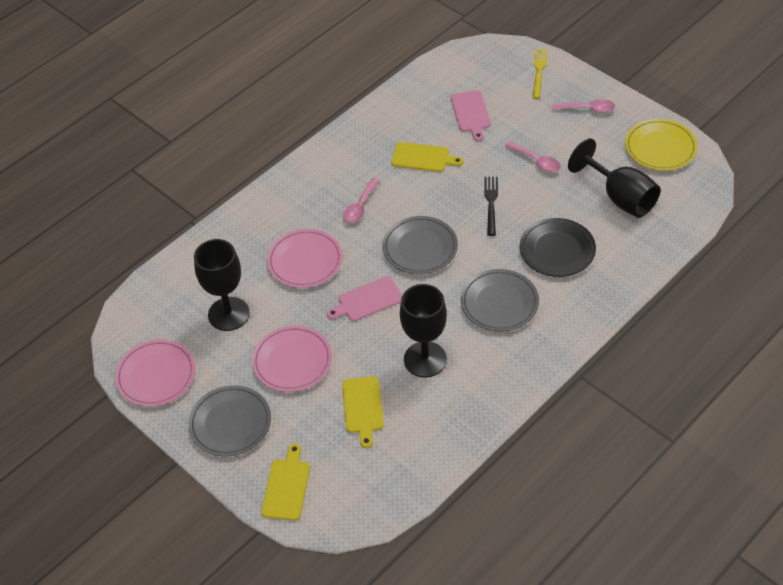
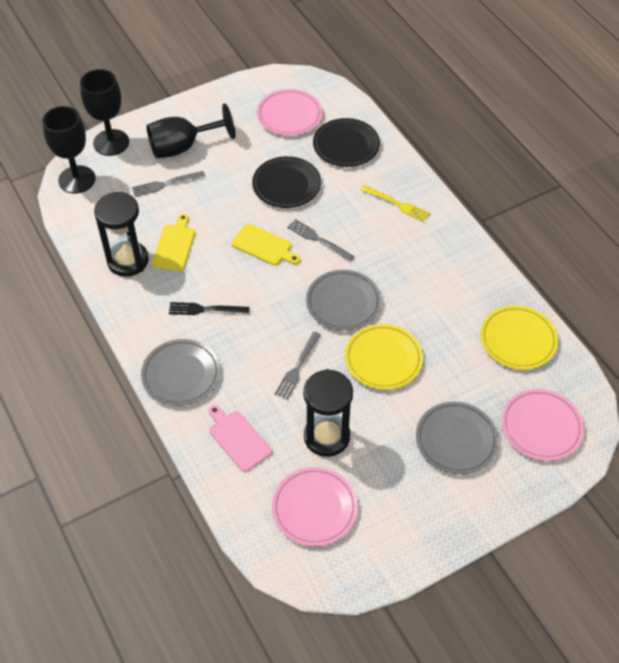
black hourglass: none = 0 -> [94,192,149,277] [303,369,353,457] = 2
black plate: [520,218,596,277] = 1 -> [252,156,321,208] [313,118,380,167] = 2
grey fork: none = 0 -> [132,171,205,197] [275,332,321,400] [287,219,354,261] = 3
pink cutting board: [327,276,402,321] [451,90,491,141] = 2 -> [208,405,272,472] = 1
pink spoon: [343,178,380,223] [505,141,560,172] [552,99,615,113] = 3 -> none = 0
yellow cutting board: [261,444,310,521] [342,376,384,448] [391,142,463,172] = 3 -> [152,214,195,271] [231,223,300,265] = 2
yellow plate: [625,119,698,171] = 1 -> [345,324,423,390] [480,305,558,369] = 2

